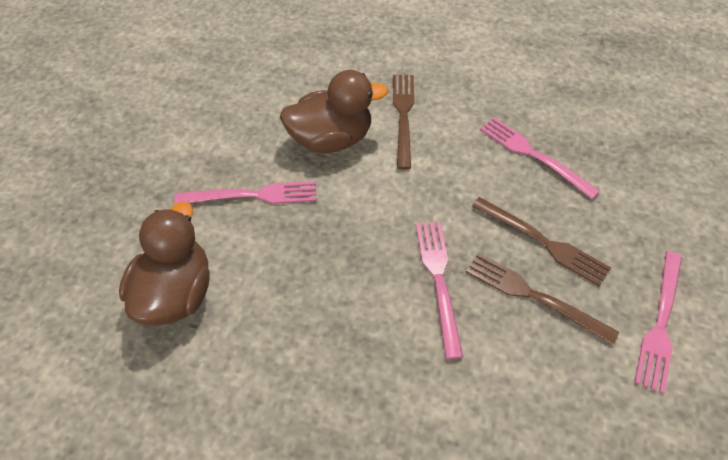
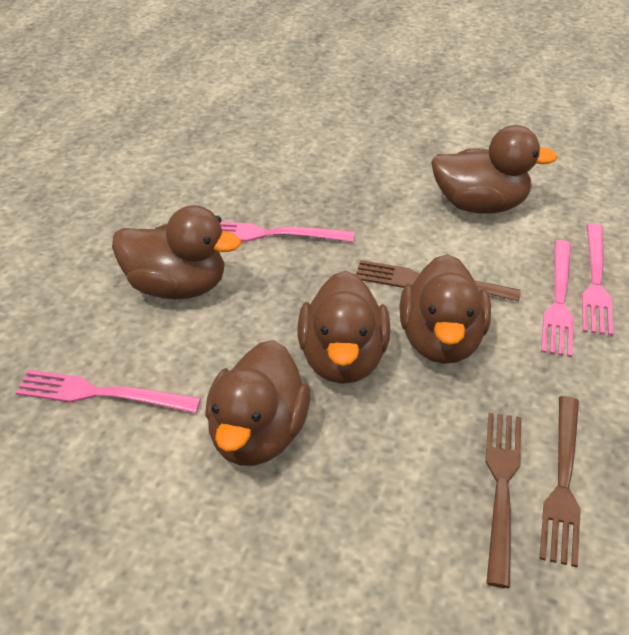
brown duck: [119,202,210,326] [280,70,388,153] = 2 -> [112,205,241,299] [205,340,310,466] [297,271,390,384] [399,254,491,364] [431,125,558,214] = 5

